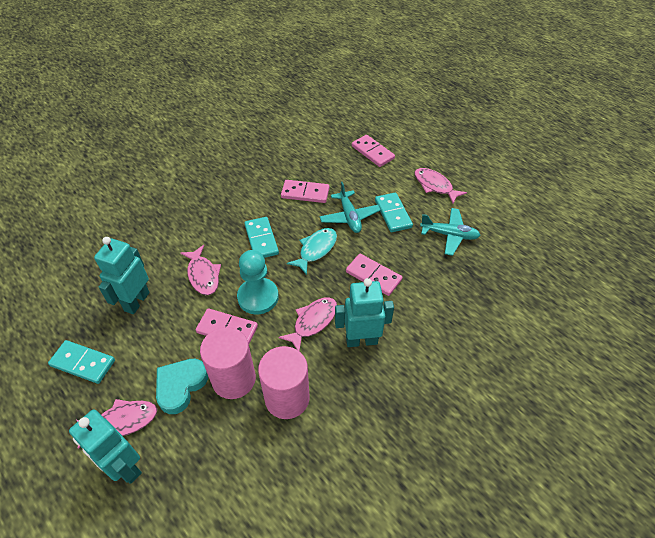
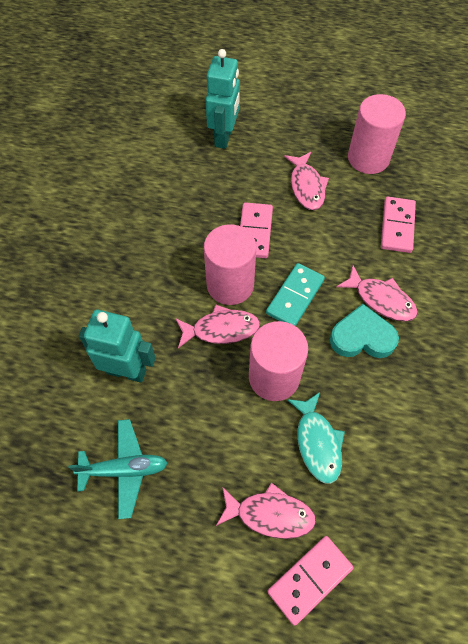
pink cylinder: [200,327,256,399] [258,346,310,419] = 2 -> [204,224,256,305] [249,321,308,401] [348,94,406,174] = 3
pink domino: [196,309,258,344] [281,180,329,203] [346,254,403,296] [352,135,395,167] = 4 -> [240,202,273,258] [267,536,354,626] [381,197,416,253] = 3
turquoise domino: [48,340,115,384] [244,217,279,258] [375,193,413,232] = 3 -> [266,263,325,326] = 1
turquoise pawn: [237,250,279,315] = 1 -> none = 0
turquoise plane: [320,182,381,233] [420,208,481,256] = 2 -> [68,419,167,519] = 1
turquoise robot: [69,409,142,484] [94,237,150,314] [335,278,394,347] = 3 -> [79,310,156,383] [206,49,240,149] = 2

